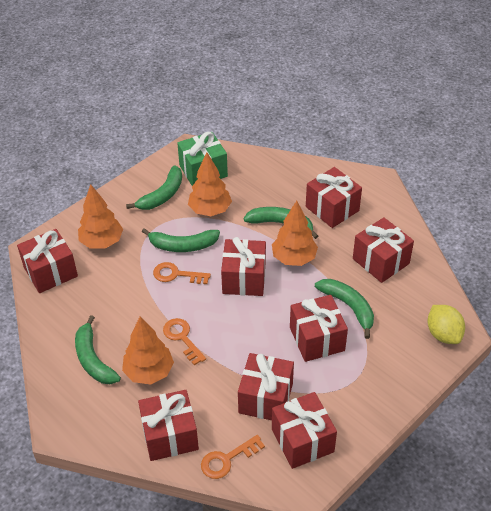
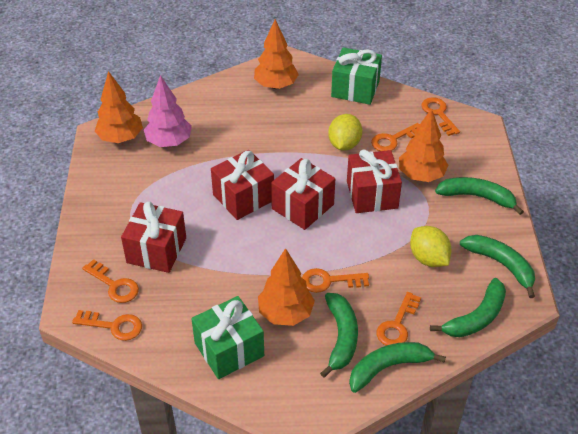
green gift: [177,132,228,186] = 1 -> [191,296,264,379] [331,47,382,105] = 2
orange key: [153,262,211,284] [163,318,206,365] [201,435,265,479] = 3 -> [72,310,142,341] [82,259,139,303] [302,268,369,293] [371,123,420,151] [377,292,421,346] [421,97,460,136] = 6
pink tree: none = 0 -> [144,75,192,147] = 1
red gift: [17,229,78,293] [138,390,199,461] [221,237,266,296] [238,353,294,420] [272,392,337,469] [290,295,348,362] [306,167,362,228] [353,217,414,283] = 8 -> [121,202,186,273] [211,150,274,220] [271,158,335,230] [347,150,402,213] = 4
yellow lemon: [427,305,465,344] = 1 -> [328,114,362,151] [410,226,452,267] = 2

